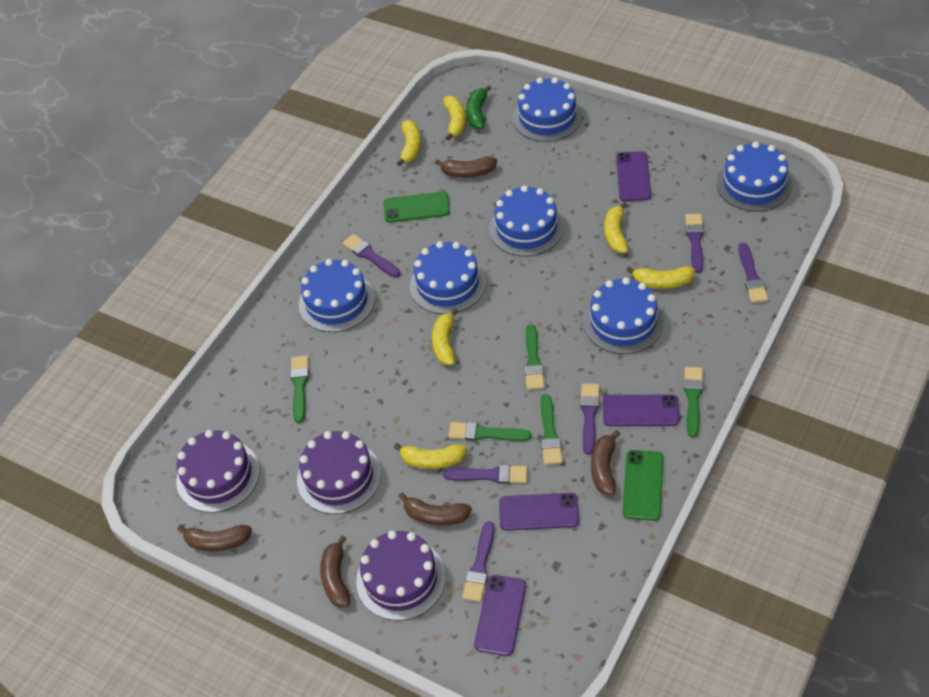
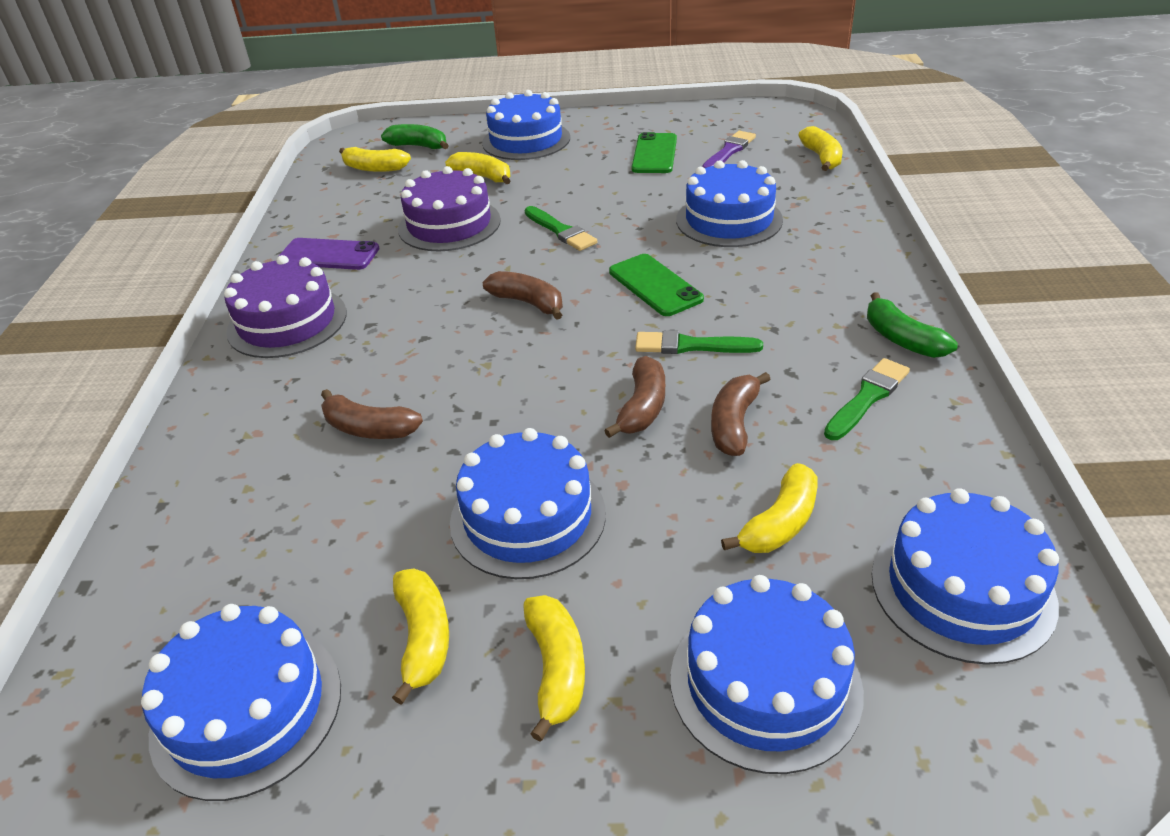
brown banana: [177,525,252,551] [320,535,350,607] [398,492,472,526] [435,156,497,178] [591,430,620,495] = 5 -> [321,389,423,439] [483,271,563,320] [604,356,665,438] [711,372,770,456] = 4
green banana: [466,85,491,129] = 1 -> [381,124,449,149] [867,292,958,358] = 2
green brush: [290,356,309,423] [448,422,531,441] [525,324,544,390] [541,394,563,465] [684,367,703,437] = 5 -> [525,206,597,251] [635,330,763,354] [824,358,910,440] = 3
purple brush: [343,234,400,278] [443,465,528,484] [462,521,495,602] [580,383,600,455] [685,214,704,273] [738,243,768,303] = 6 -> [702,131,756,168] = 1
purple cake: [176,430,260,513] [297,431,381,514] [356,530,446,621] = 3 -> [224,255,347,358] [398,166,501,251] = 2
purple phone: [474,575,526,656] [499,493,579,531] [603,395,680,426] [616,151,651,201] = 4 -> [277,238,380,270] = 1

